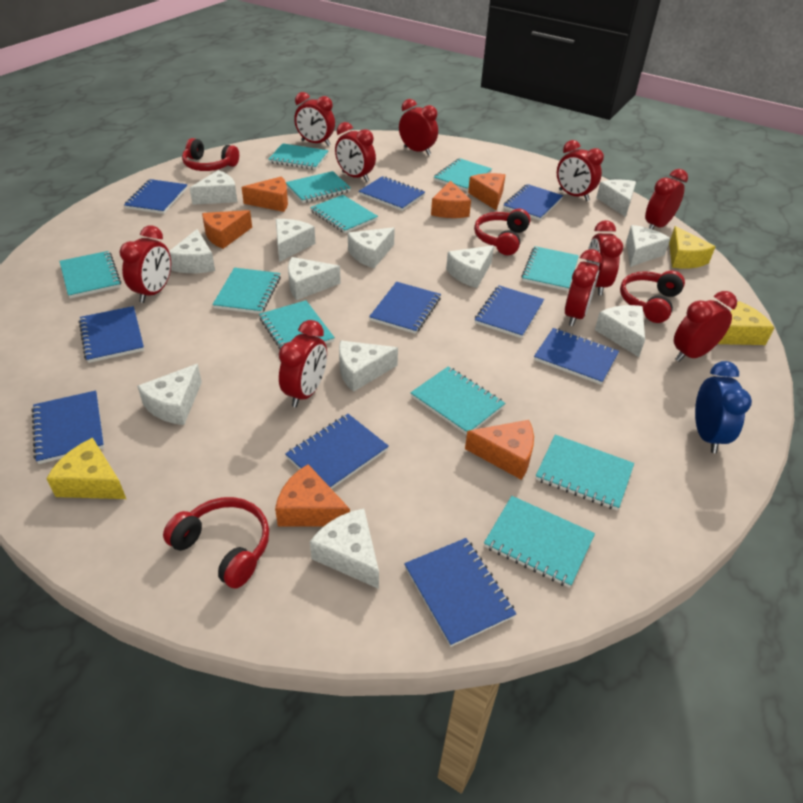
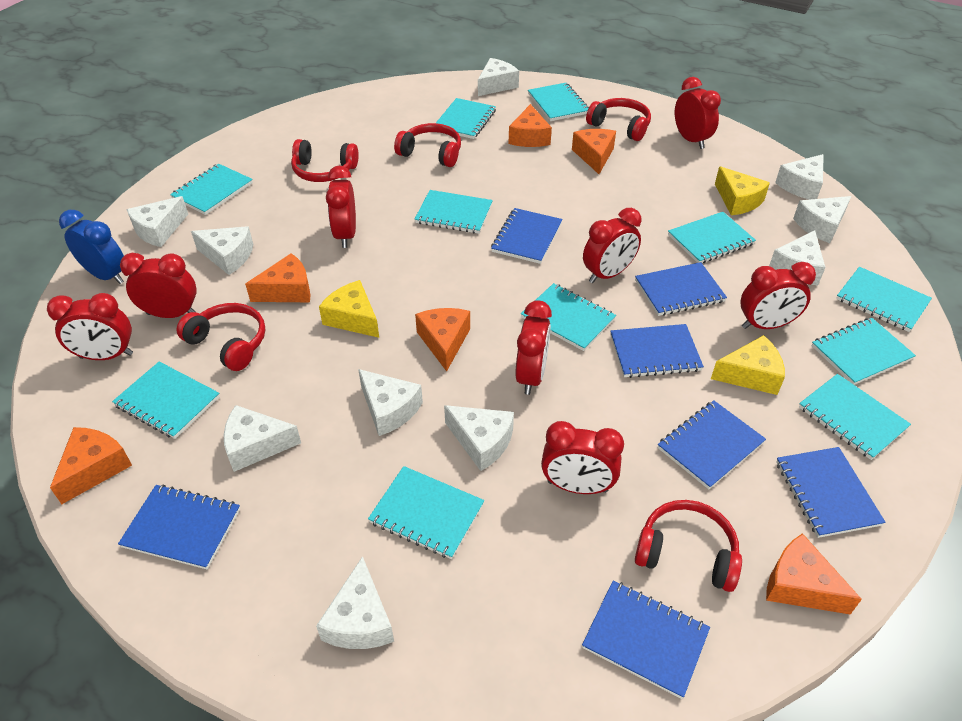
blue notebook: [32,391,104,464] [79,306,144,363] [124,179,188,214] [285,414,389,489] [359,176,425,211] [369,282,441,334] [404,538,516,647] [475,286,544,338] [504,184,563,220] [534,328,619,385] = 10 -> [118,484,240,569] [491,208,563,264] [582,581,710,699] [610,324,704,378] [635,262,727,316] [658,401,766,489] [776,447,886,538] = 7
red clock: [120,225,171,303] [279,320,327,407] [294,92,335,146] [335,122,376,182] [399,99,438,156] [557,140,604,201] [565,249,602,326] [587,220,623,295] [645,169,688,230] [674,291,737,361] = 10 -> [47,293,133,360] [120,253,197,318] [326,166,356,248] [516,300,552,395] [541,421,624,494] [583,208,642,283] [675,77,721,149] [741,262,816,329] = 8
red headphones: [163,497,269,588] [182,138,239,171] [474,209,530,255] [620,270,685,323] = 4 -> [177,303,265,371] [291,139,359,182] [394,123,461,167] [586,98,651,141] [635,500,742,592] = 5
white cheese: [137,364,202,425] [169,229,215,273] [189,170,238,205] [276,219,316,262] [288,257,341,300] [310,508,379,589] [339,341,398,392] [348,227,395,268] [446,245,494,288] [595,305,645,357] [596,180,636,217] [626,225,671,267] = 12 -> [126,196,188,247] [191,226,253,275] [224,405,301,472] [316,556,394,649] [358,369,423,436] [444,405,514,471] [478,58,519,96] [769,230,825,285] [775,154,824,200] [793,196,851,243] = 10

